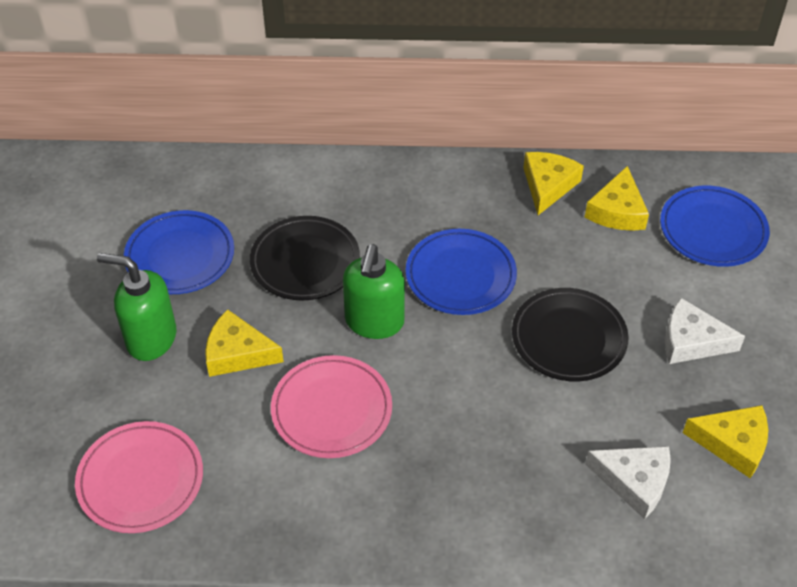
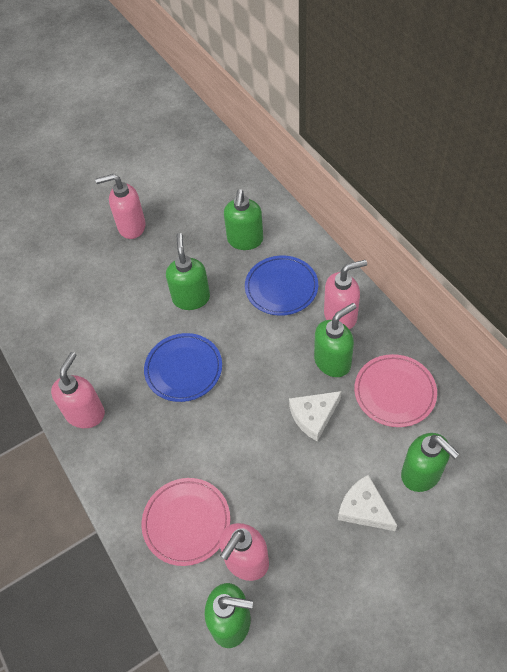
black plate: [250,216,360,300] [512,288,629,381] = 2 -> none = 0
blue plate: [124,210,234,294] [406,229,517,315] [660,186,770,267] = 3 -> [144,333,222,402] [245,256,318,316] = 2
green soap dispenser: [97,253,177,361] [343,244,405,339] = 2 -> [166,233,210,310] [204,583,253,648] [224,189,263,250] [314,303,356,377] [401,433,460,492] = 5
pink soap dispenser: none = 0 -> [51,352,105,428] [95,174,146,239] [219,523,269,581] [324,260,367,329] = 4
yellow cheese: [205,309,284,377] [523,152,584,215] [585,166,649,231] [683,405,768,478] = 4 -> none = 0

